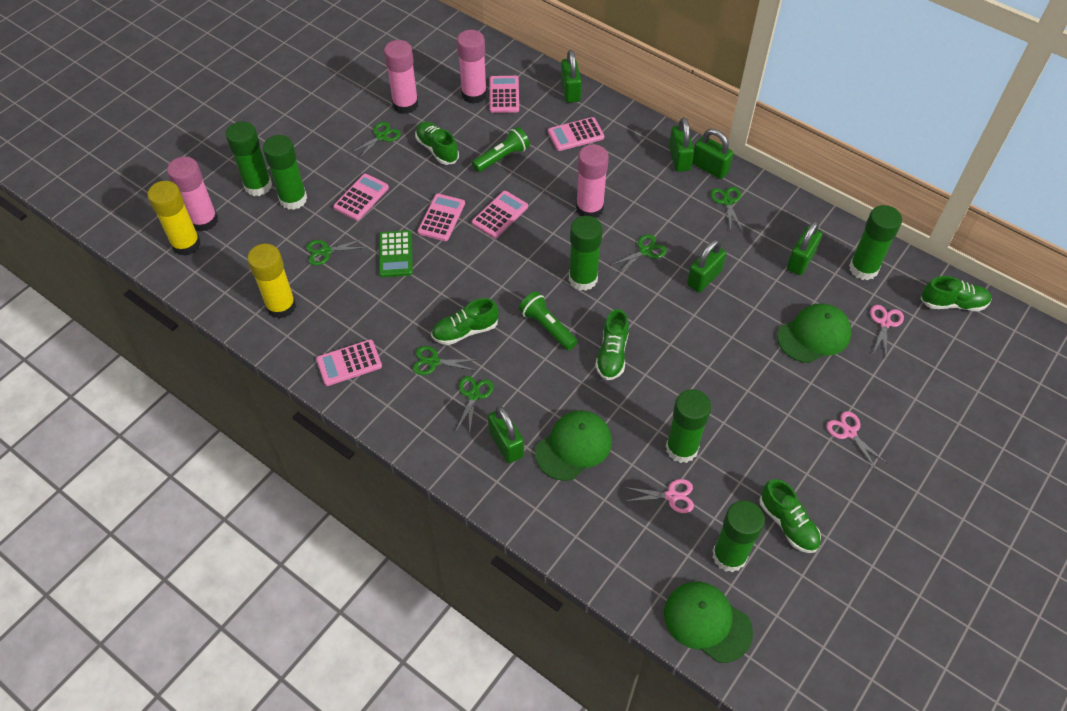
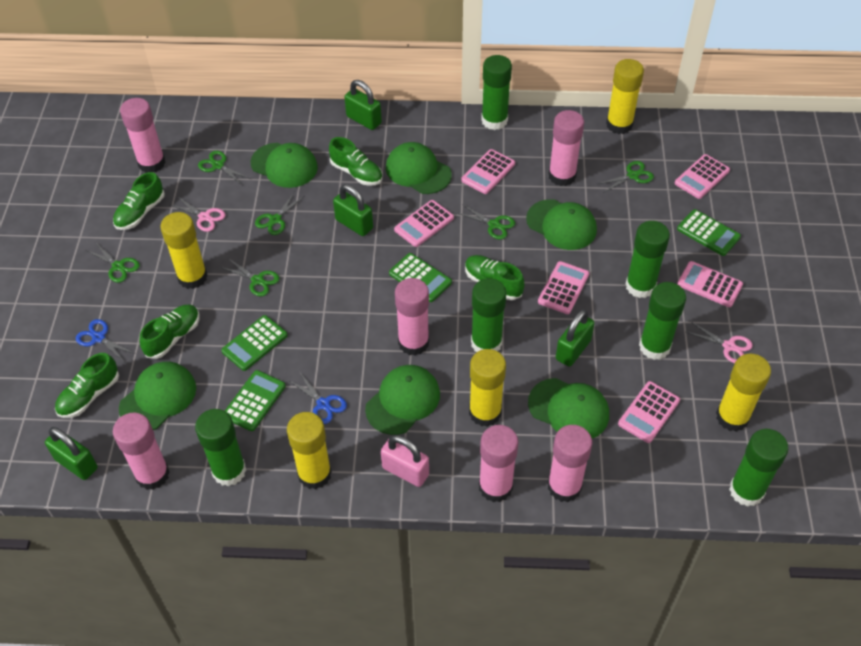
blue scissors: none = 0 -> [76,319,135,361] [288,373,347,424] = 2
green calculator: [379,230,413,277] = 1 -> [221,315,288,371] [225,370,286,431] [389,253,452,302] [677,209,741,256] = 4
green cap: [535,410,612,481] [664,582,753,663] [777,303,851,363] = 3 -> [119,362,196,430] [251,143,318,188] [365,365,440,435] [386,142,452,194] [526,199,597,250] [528,378,609,438] = 6
green flashlight: [472,127,530,172] [519,291,578,351] = 2 -> none = 0
green padlock: [488,406,524,463] [561,50,582,103] [669,118,694,172] [687,239,726,293] [692,129,733,179] [787,221,823,275] = 6 -> [45,427,98,480] [333,184,373,236] [344,80,382,130] [556,310,595,367] = 4
pink glue stick: [167,157,218,232] [384,40,418,114] [457,30,487,104] [576,144,609,218] = 4 -> [113,413,170,490] [120,98,166,173] [395,278,429,356] [479,425,519,502] [548,110,584,186] [548,425,592,502] = 6
pink padlock: none = 0 -> [381,435,429,487] = 1
pink scissors: [624,479,694,513] [826,411,886,470] [870,305,904,355] = 3 -> [170,196,225,232] [686,322,753,363] = 2
yellow glue stick: [147,181,201,256] [247,244,296,319] = 2 -> [160,212,208,289] [287,412,332,489] [469,349,506,427] [606,59,644,134] [716,354,771,432] = 5

